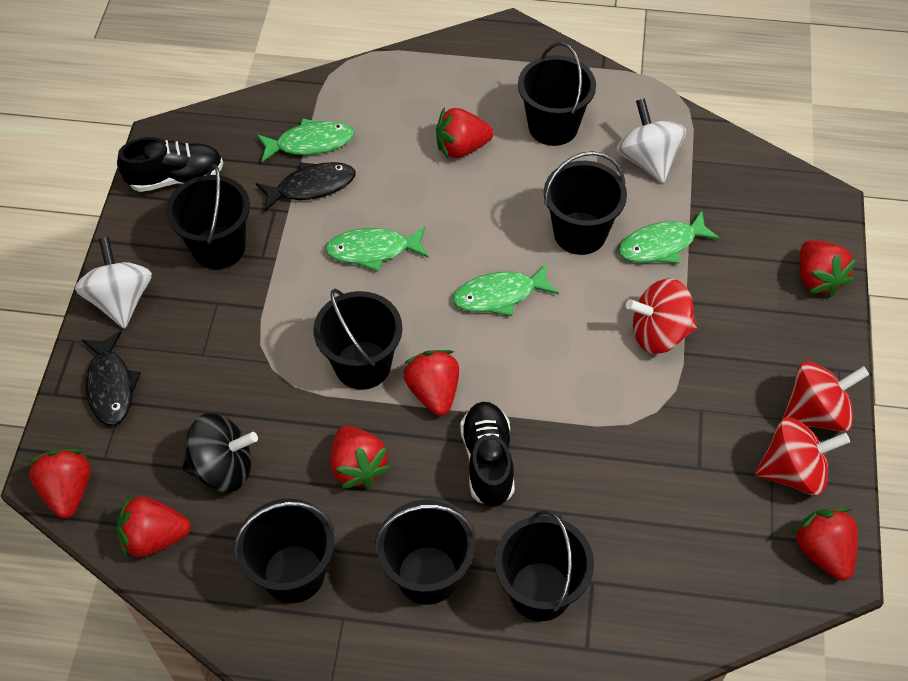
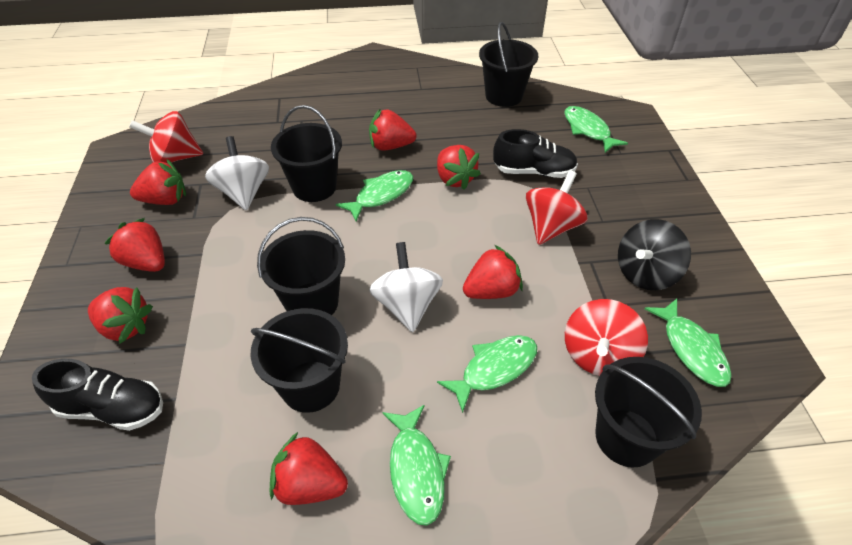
black bucket: [166,164,250,269] [234,499,335,603] [313,289,402,390] [375,500,477,605] [494,510,594,621] [518,42,596,146] [544,151,627,255] = 7 -> [250,308,348,413] [257,217,345,315] [271,105,342,202] [479,22,538,107] [595,357,702,467] = 5
black fish: [82,331,141,426] [256,162,355,212] = 2 -> none = 0
green fish: [257,119,354,162] [325,226,428,271] [453,263,559,316] [618,211,720,264] = 4 -> [336,170,413,221] [382,405,451,525] [437,335,537,413] [564,106,628,153] [645,299,732,387] = 5

